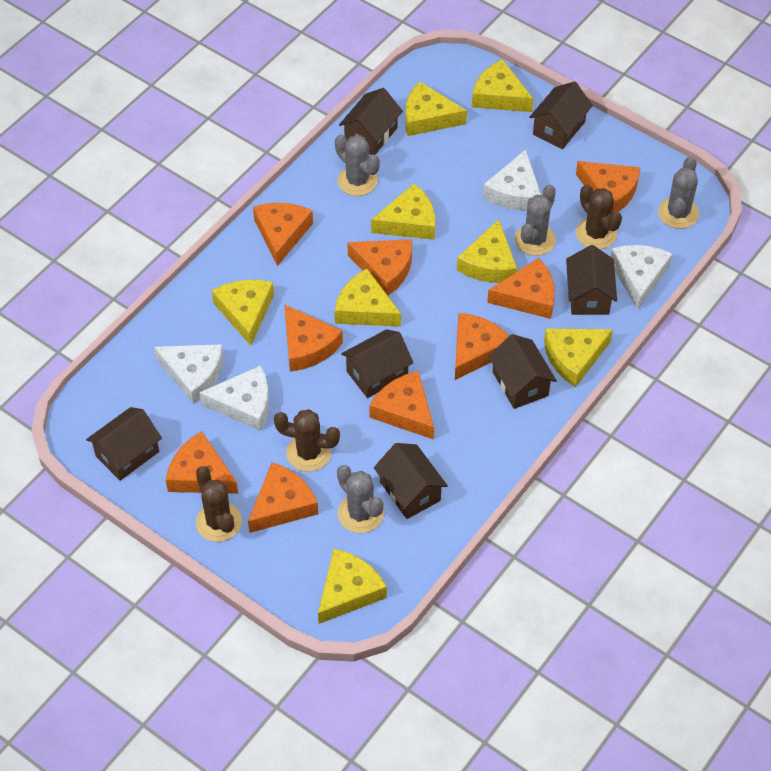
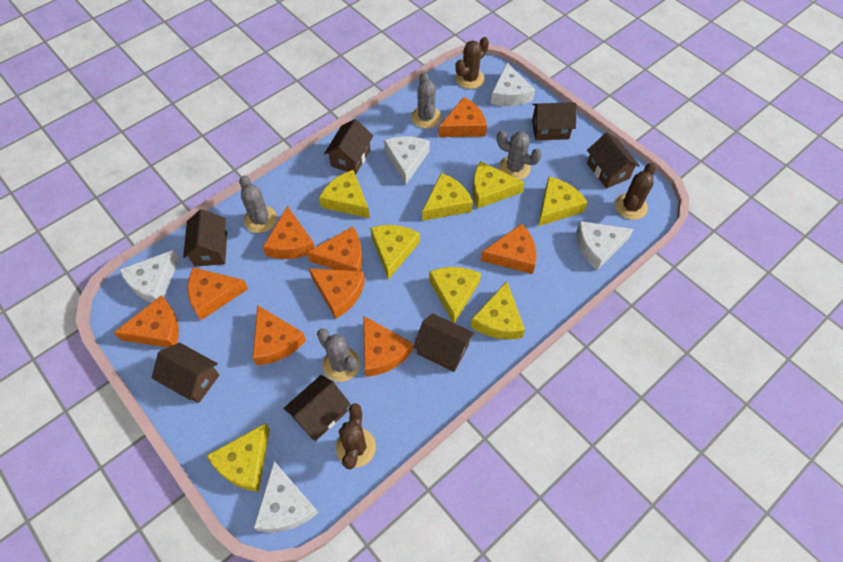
white cheese: [154,344,224,404] [199,366,269,431] [483,149,541,211] [610,245,672,309] = 4 -> [120,250,179,303] [254,461,319,532] [384,136,430,185] [491,63,535,106] [577,221,634,270] = 5

